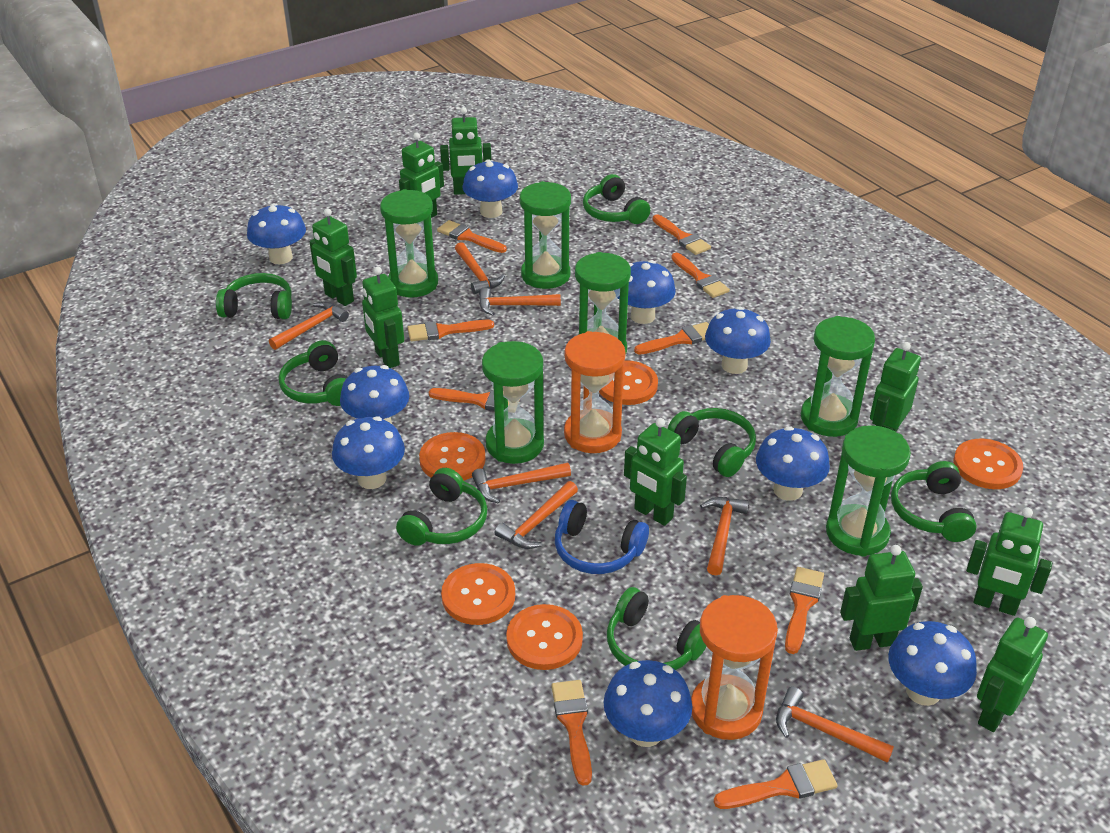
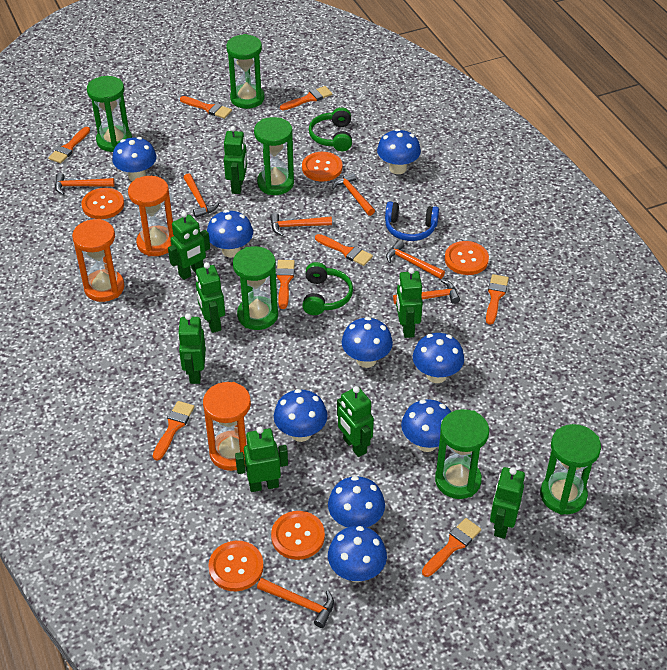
green headphones: [216,273,292,319] [279,340,348,406] [396,468,487,546] [583,174,650,224] [607,587,707,670] [668,408,756,477] [891,461,977,542] = 7 -> [303,262,353,315] [309,107,352,151] = 2
green robot: [310,208,357,306] [362,266,404,368] [399,133,444,218] [440,107,491,195] [624,418,687,526] [840,545,923,651] [870,342,921,432] [966,507,1052,616] [977,617,1048,732] = 9 -> [168,211,210,280] [178,313,206,384] [196,262,225,333] [224,126,247,194] [235,427,288,492] [337,386,374,457] [396,268,423,338] [490,467,525,539] = 8
orange brush: [407,320,494,341] [429,388,519,411] [437,220,507,253] [551,680,592,786] [634,322,709,355] [653,214,711,255] [671,253,730,298] [714,759,838,809] [785,567,824,654] = 9 -> [48,127,90,163] [153,401,194,461] [180,96,232,119] [276,260,295,309] [280,86,332,110] [315,234,373,266] [422,518,481,577] [486,274,509,325] = 8
orange hourglass: [564,331,626,453] [691,595,778,740] = 2 -> [72,219,124,302] [128,176,174,256] [203,382,251,471] = 3

